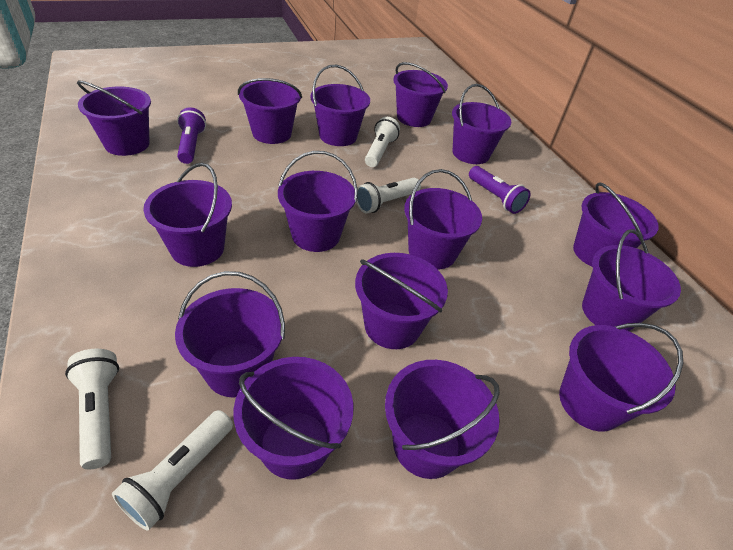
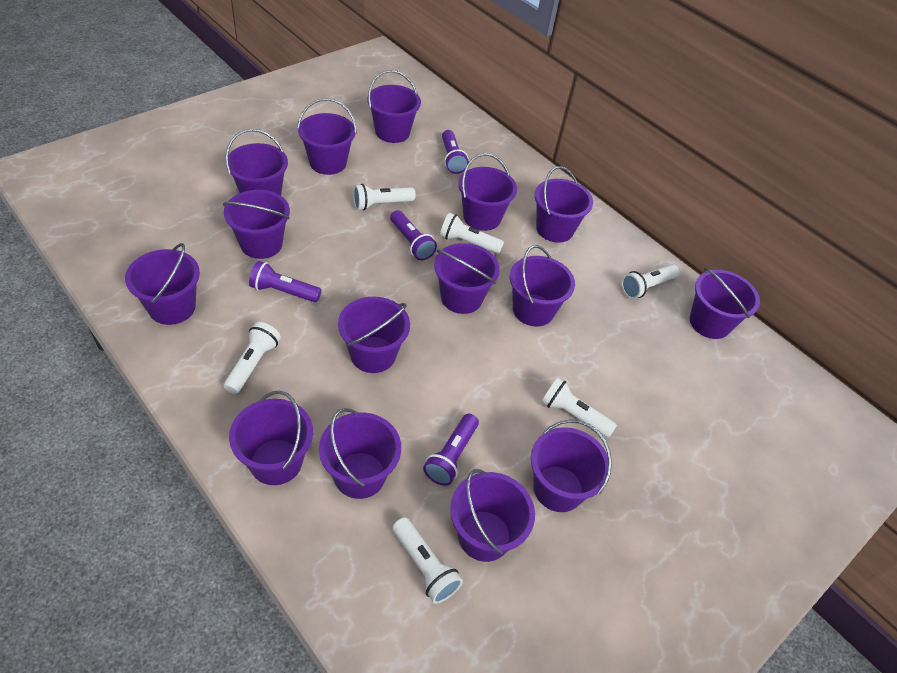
purple flashlight: [177,107,206,164] [469,166,531,214] = 2 -> [249,261,321,302] [390,210,437,260] [423,414,479,486] [442,130,469,174] = 4
white flashlight: [65,349,119,469] [112,410,233,531] [356,178,421,213] [365,117,400,167] = 4 -> [223,322,281,394] [353,184,416,210] [392,517,463,604] [440,213,504,254] [542,378,617,438] [621,264,679,299] = 6

